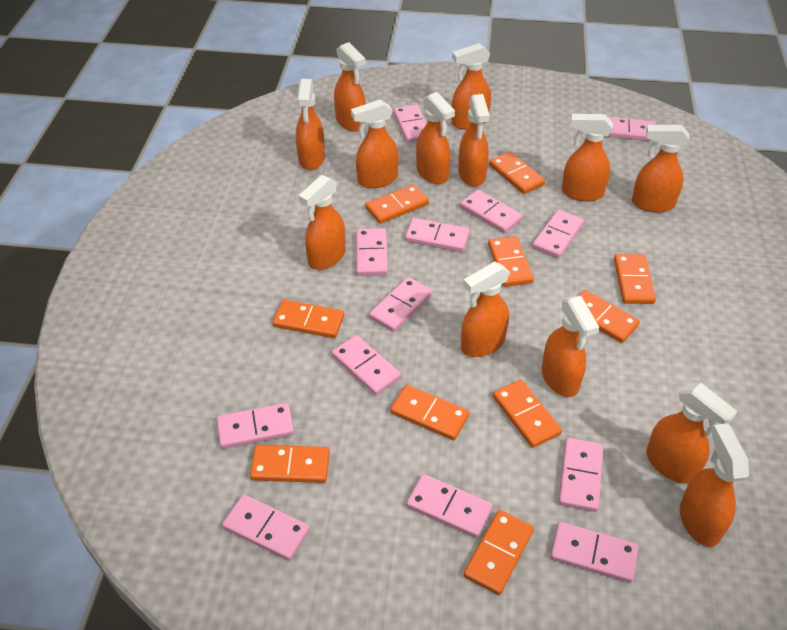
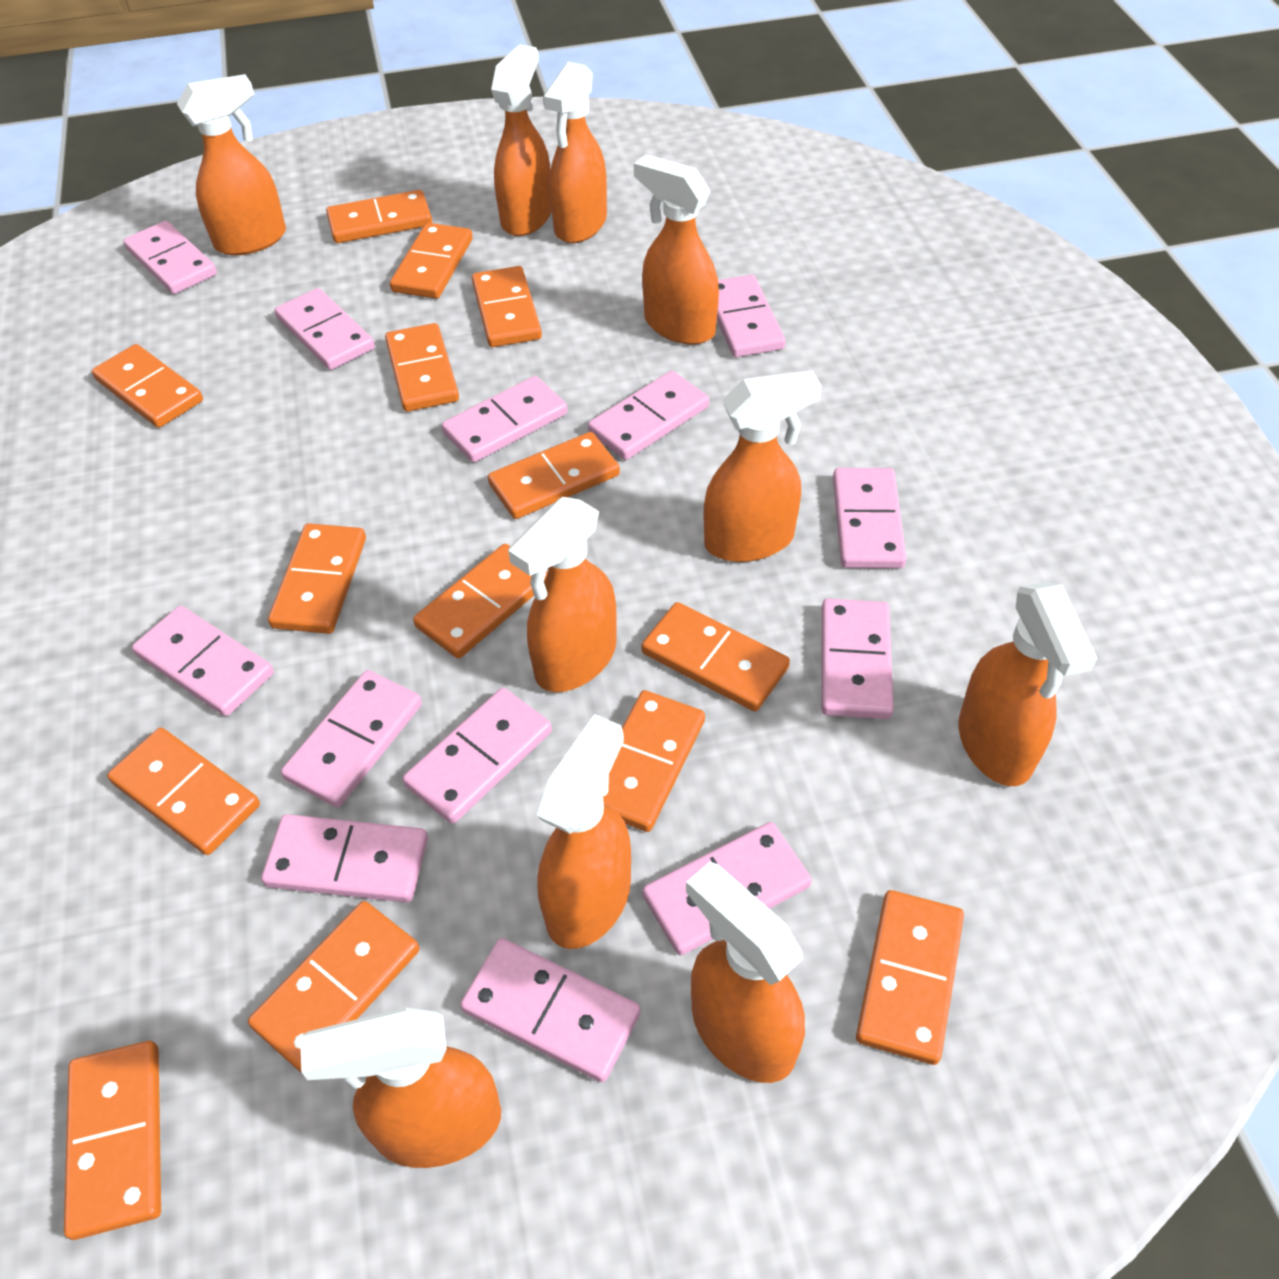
orange domino: [250,445,330,483] [273,299,344,338] [365,184,429,224] [390,385,469,440] [464,510,534,595] [488,236,534,287] [489,151,545,194] [493,380,562,448] [578,290,640,343] [614,254,656,304] = 10 -> [64,1041,161,1240] [92,344,203,428] [107,728,260,855] [248,901,419,1073] [268,523,366,634] [326,190,432,243] [385,323,459,412] [390,223,473,299] [413,544,548,659] [472,266,542,347] [488,432,620,519] [603,690,705,832] [641,602,790,711] [856,890,964,1065] = 14
orange spray bottle: [296,79,325,170] [298,175,346,270] [334,42,366,132] [351,99,399,188] [416,92,455,184] [451,43,491,129] [458,94,490,187] [461,262,510,357] [542,296,599,397] [561,114,613,201] [632,125,690,213] [646,383,737,484] [680,423,749,547] = 13 -> [177,74,286,256] [300,1008,501,1168] [491,44,552,236] [508,497,617,692] [536,714,631,949] [543,62,607,243] [634,154,719,345] [686,862,805,1083] [704,371,822,562] [959,582,1097,786] = 10

